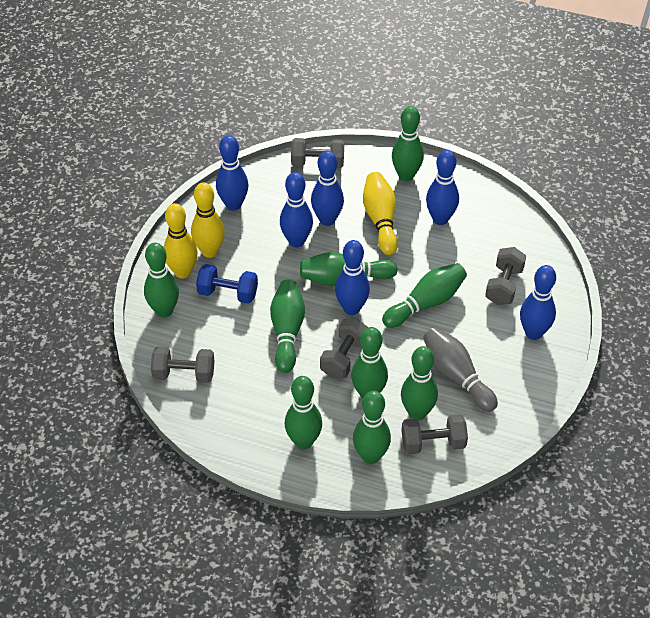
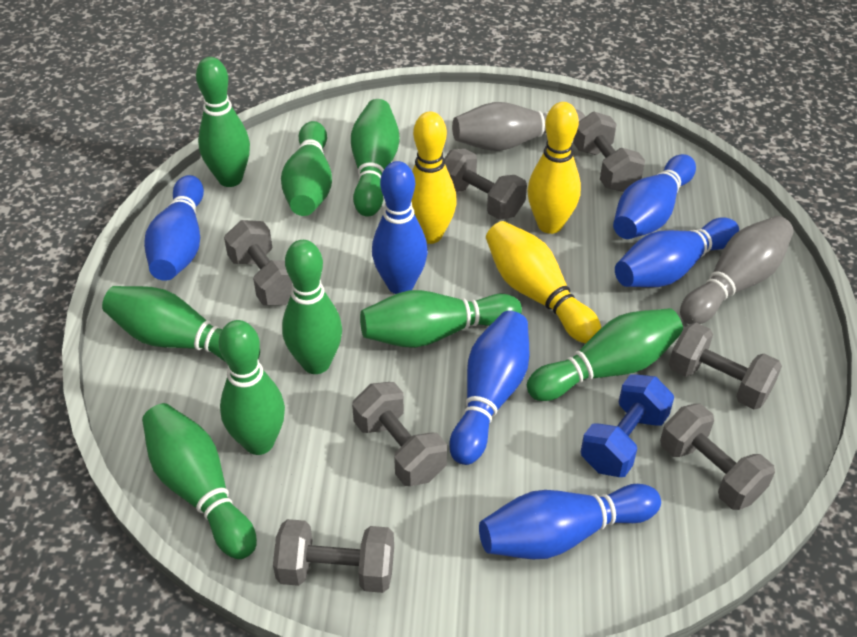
grey bowling pin: [423,327,498,412] = 1 -> [452,102,585,151] [680,216,794,324] = 2
grey dumbbell: [151,346,215,383] [291,138,344,168] [320,319,368,378] [401,414,468,454] [485,247,526,305] = 5 -> [224,220,292,305] [273,519,394,593] [352,382,447,486] [444,149,527,220] [573,112,645,192] [660,404,775,510] [669,323,782,409] = 7

